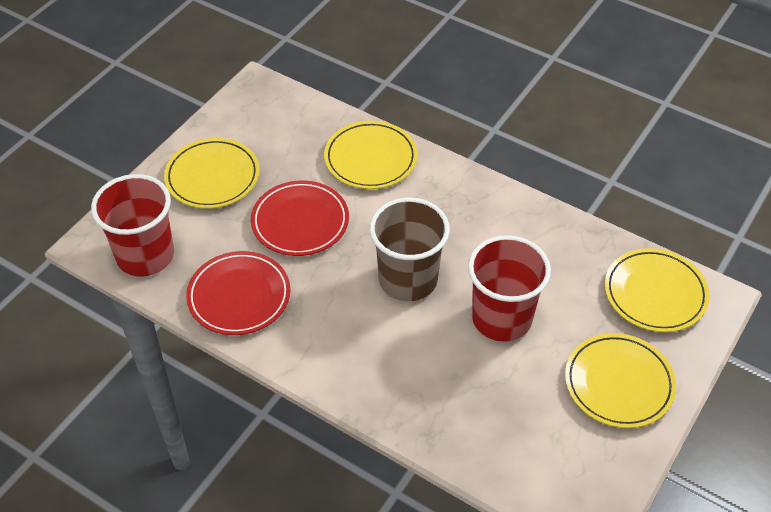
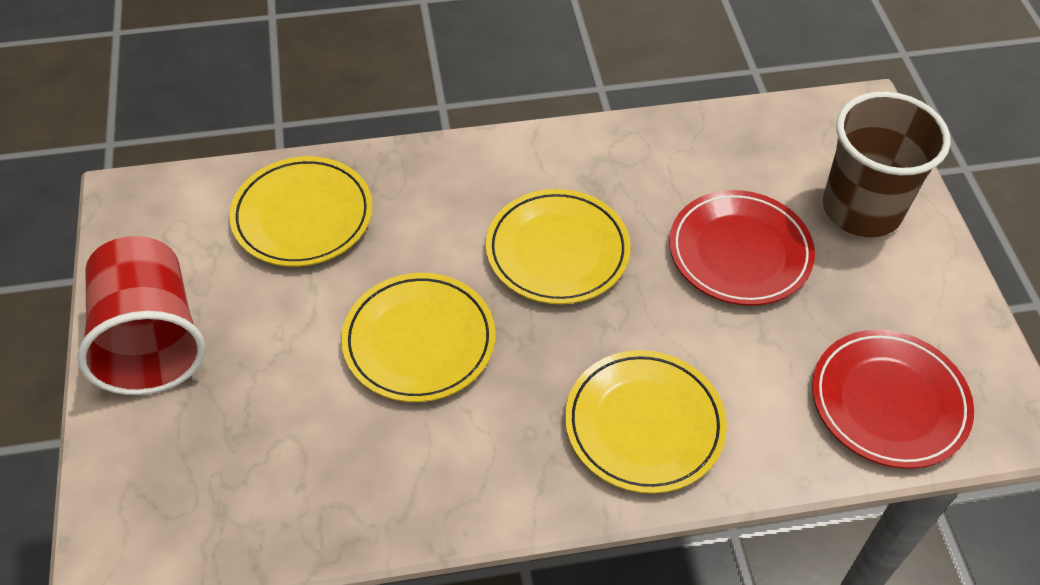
red cup: [91,174,174,277] [468,235,551,342] = 2 -> [77,236,205,395] = 1

